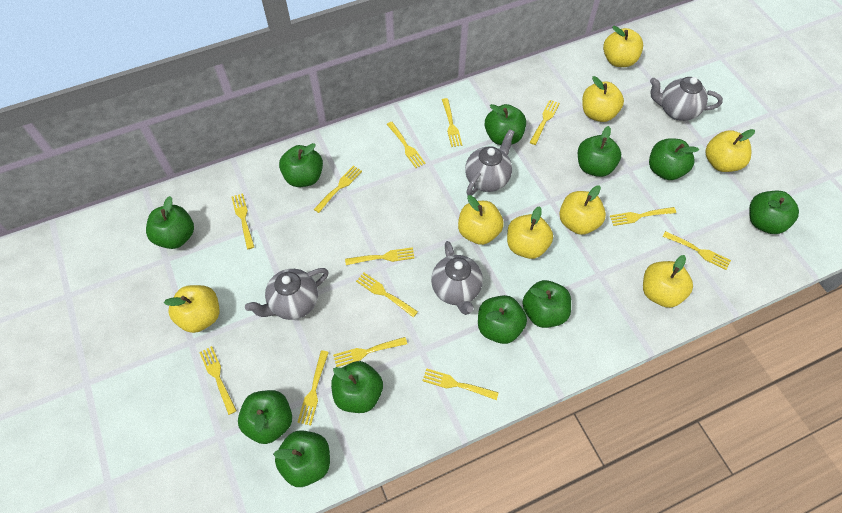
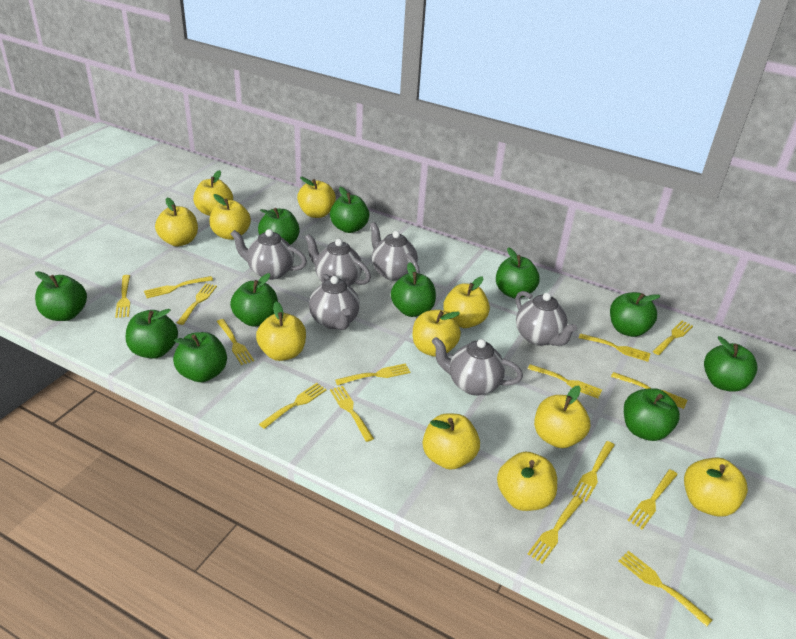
grey teapot: [245,268,329,320] [431,241,483,315] [465,129,514,195] [650,77,723,121] = 4 -> [231,229,307,280] [305,234,371,286] [309,274,360,330] [370,222,420,281] [432,337,523,395] [516,291,577,346] = 6
yellow apple: [164,285,219,333] [458,195,504,245] [507,206,553,259] [559,185,606,235] [582,76,624,122] [603,26,643,67] [643,255,693,308] [705,129,755,172] = 8 -> [155,198,198,246] [193,170,233,216] [209,194,251,240] [256,301,306,361] [297,177,336,218] [413,310,461,357] [423,413,480,470] [443,276,490,328] [497,452,557,511] [534,386,590,448] [684,458,748,516] = 11
yellow fork: [199,346,237,415] [232,193,254,249] [297,350,329,425] [314,166,362,213] [333,337,407,367] [345,247,415,265] [356,273,418,317] [387,122,426,168] [423,368,499,400] [442,98,462,147] [530,100,560,145] [610,207,676,226] [662,231,731,270] = 13 -> [115,275,130,318] [144,276,213,298] [177,283,217,325] [217,319,254,365] [259,383,327,429] [330,386,374,442] [335,363,410,385] [528,364,602,398] [528,496,583,564] [572,441,615,502] [579,333,651,362] [611,372,687,409] [619,551,712,627] [627,469,678,530] [653,321,693,355] = 15

